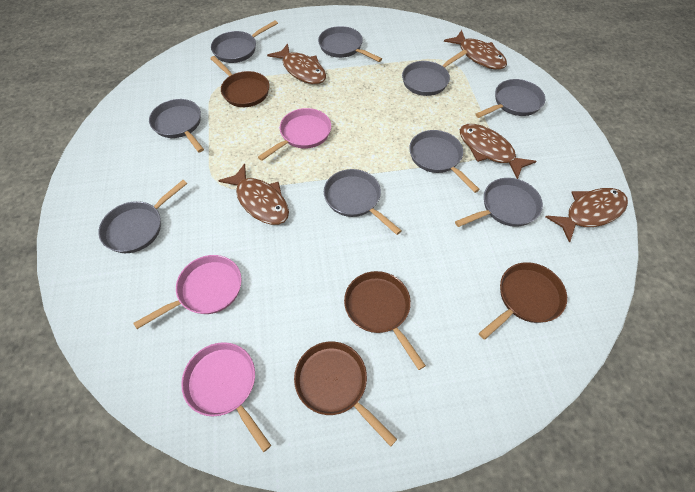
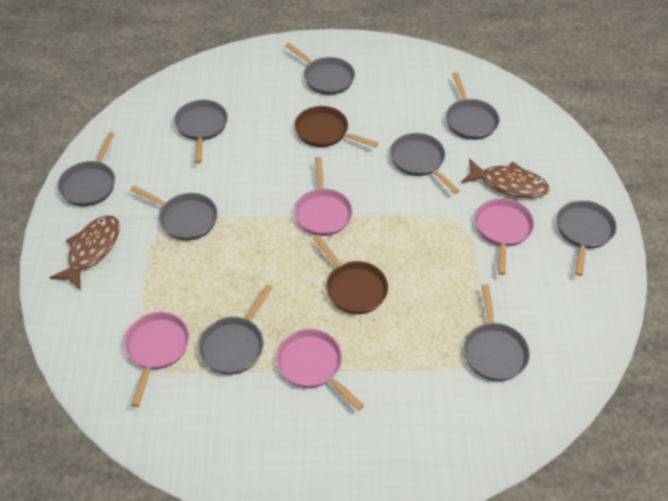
brown fish: [218,164,289,225] [267,44,326,84] [444,30,507,70] [460,124,536,179] [546,188,628,243] = 5 -> [49,215,120,290] [461,159,550,198] = 2
brown pan: [210,56,270,107] [294,341,397,447] [344,271,426,370] [479,262,567,340] = 4 -> [295,106,378,148] [313,235,388,314] = 2
pink pan: [133,255,242,329] [181,342,271,452] [258,108,331,161] = 3 -> [124,312,189,407] [276,329,364,411] [294,157,352,236] [475,198,534,275] = 4

